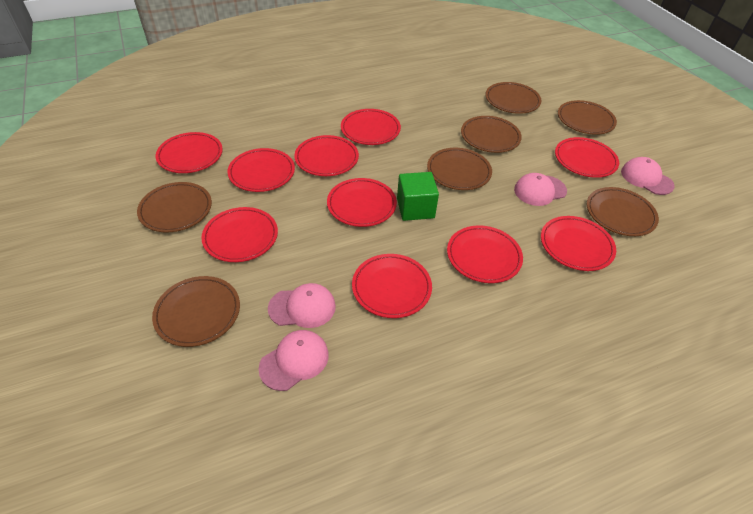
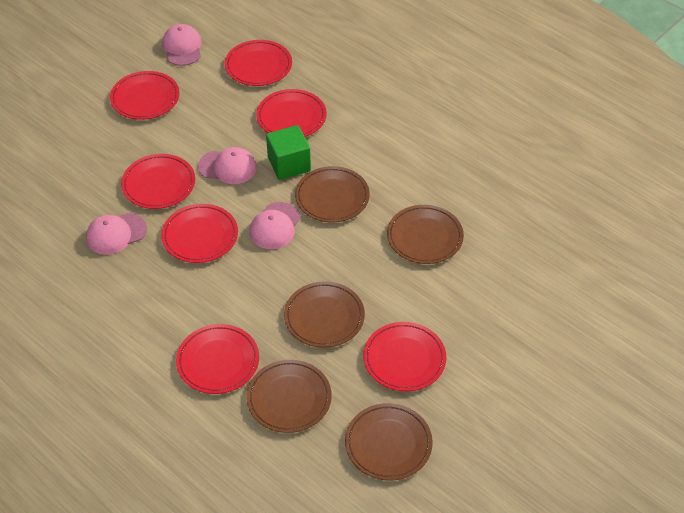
brown plate: [137,182,212,232] [152,276,240,347] [427,148,492,190] [461,116,522,153] [485,82,541,114] [558,100,617,135] [587,187,659,236] = 7 -> [247,360,332,433] [284,281,365,348] [295,166,370,223] [345,403,433,481] [387,205,464,264] = 5
red plate: [156,132,223,173] [201,207,278,262] [227,148,295,192] [294,135,359,176] [327,178,397,227] [341,109,401,145] [352,254,432,318] [447,225,523,283] [541,216,616,271] [555,137,619,178] = 10 -> [110,71,180,120] [121,154,195,209] [161,204,238,263] [176,324,259,394] [225,40,292,86] [256,89,327,137] [363,322,446,391] = 7

